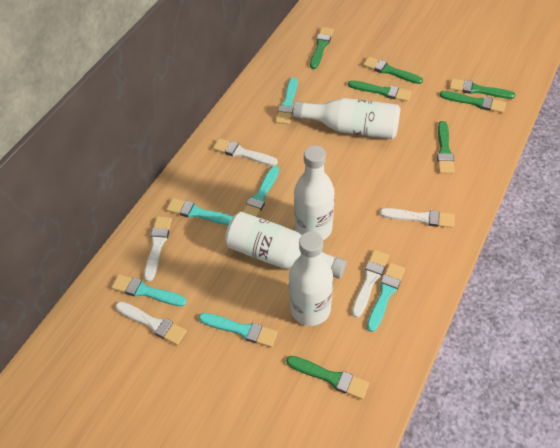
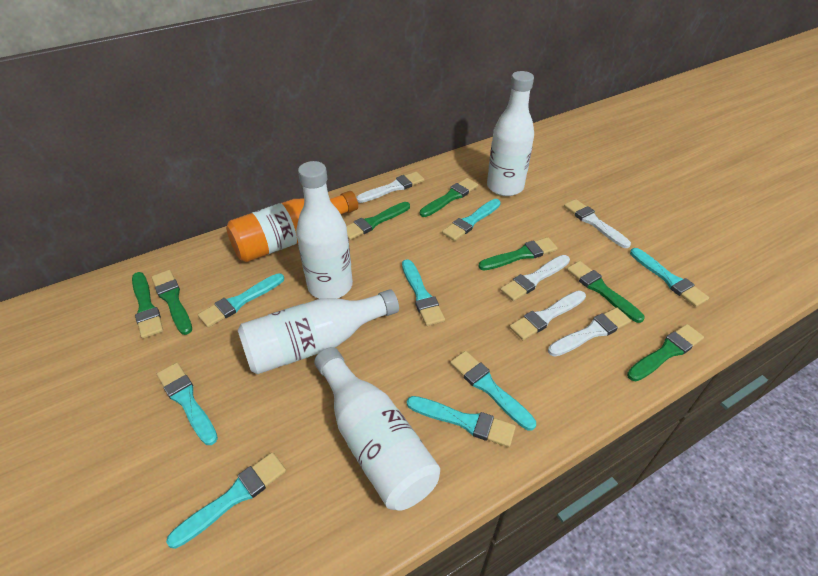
orange bottle: none = 0 -> [226,191,358,262] = 1
turquoise brush: [111,274,187,306] [167,198,233,225] [199,313,278,347] [243,166,279,217] [276,77,298,124] [367,263,405,332] = 6 -> [157,362,218,445] [166,452,286,549] [198,273,284,328] [402,259,445,326] [407,396,516,447] [442,199,501,241] [450,351,536,431] [630,248,709,307] = 8

